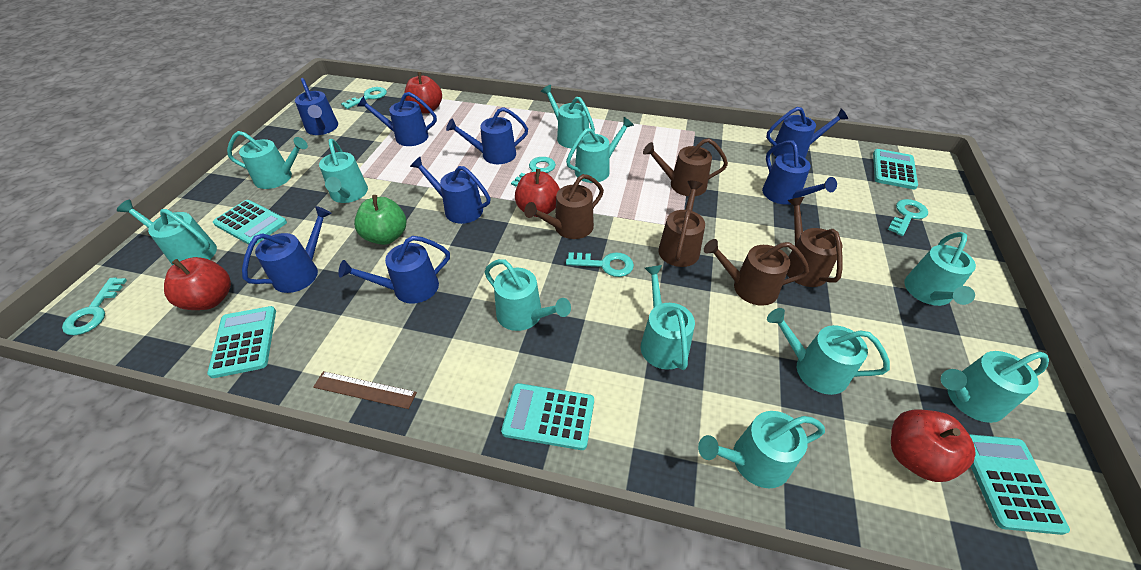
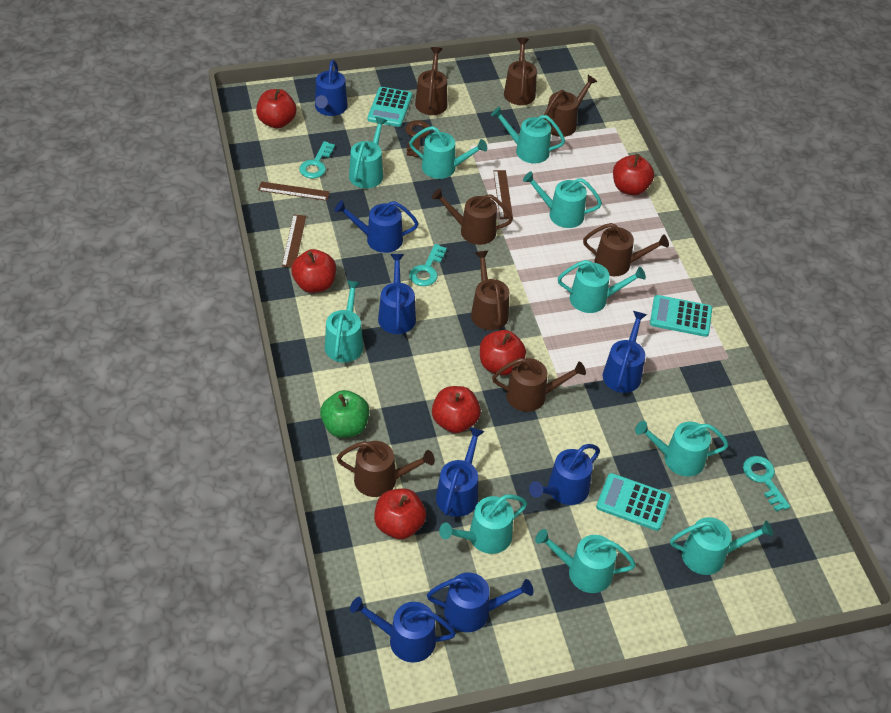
brown key: none = 0 -> [405,120,431,157] = 1
brown ruler: [313,371,417,409] = 1 -> [258,181,330,201] [282,214,306,268] [493,170,513,219] = 3
brown watering can: [524,174,604,239] [643,138,728,196] [658,181,705,267] [704,239,809,306] [787,197,843,287] = 5 -> [337,441,435,497] [415,47,448,115] [432,188,513,245] [471,251,509,330] [492,358,586,412] [504,38,537,105] [543,75,598,137] [583,223,669,276] = 8
red apple: [164,257,231,310] [404,72,442,114] [515,169,560,217] [891,410,976,482] = 4 -> [256,89,296,128] [291,249,336,293] [374,489,426,539] [432,386,481,433] [480,330,526,375] [613,154,654,195] = 6
turquoise calculator: [207,306,276,378] [213,200,287,245] [501,383,594,450] [873,149,918,189] [969,434,1070,535] = 5 -> [367,87,412,127] [596,473,671,531] [650,295,712,337] = 3
turquoise key: [62,278,127,335] [341,87,387,109] [511,157,556,187] [566,252,634,277] [888,199,928,236] = 5 -> [299,141,335,179] [409,244,447,286] [743,456,790,512] = 3
turquoise watering can: [117,200,217,265] [227,131,308,189] [319,139,368,203] [484,259,571,331] [541,85,595,149] [566,117,634,183] [641,265,695,370] [698,411,825,488] [767,308,890,395] [904,232,976,306] [941,351,1049,423] = 11 -> [325,281,363,363] [349,117,387,188] [409,126,487,179] [439,494,527,554] [491,107,565,164] [523,171,602,228] [535,529,636,593] [558,260,646,313] [635,421,729,477] [670,517,773,575] = 10

